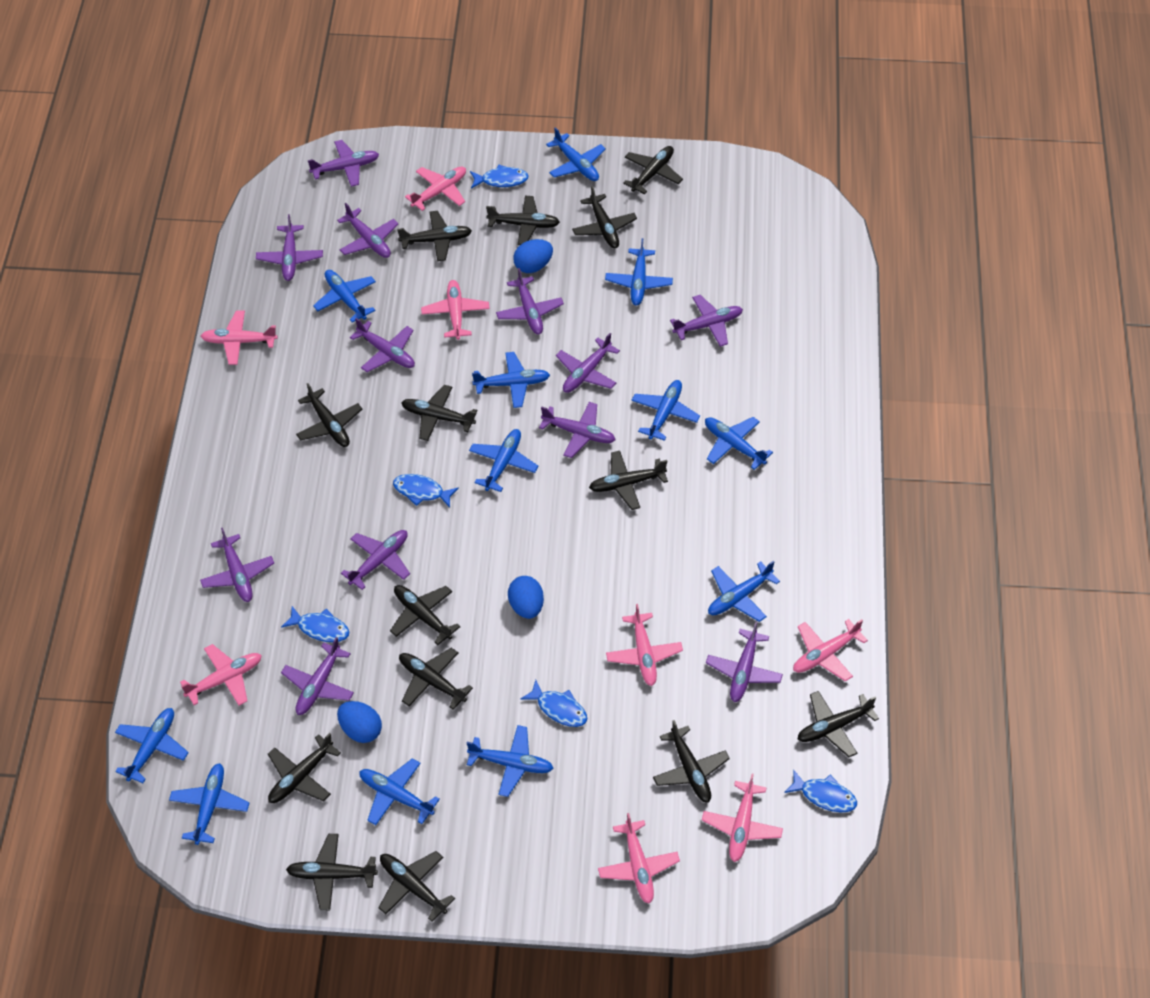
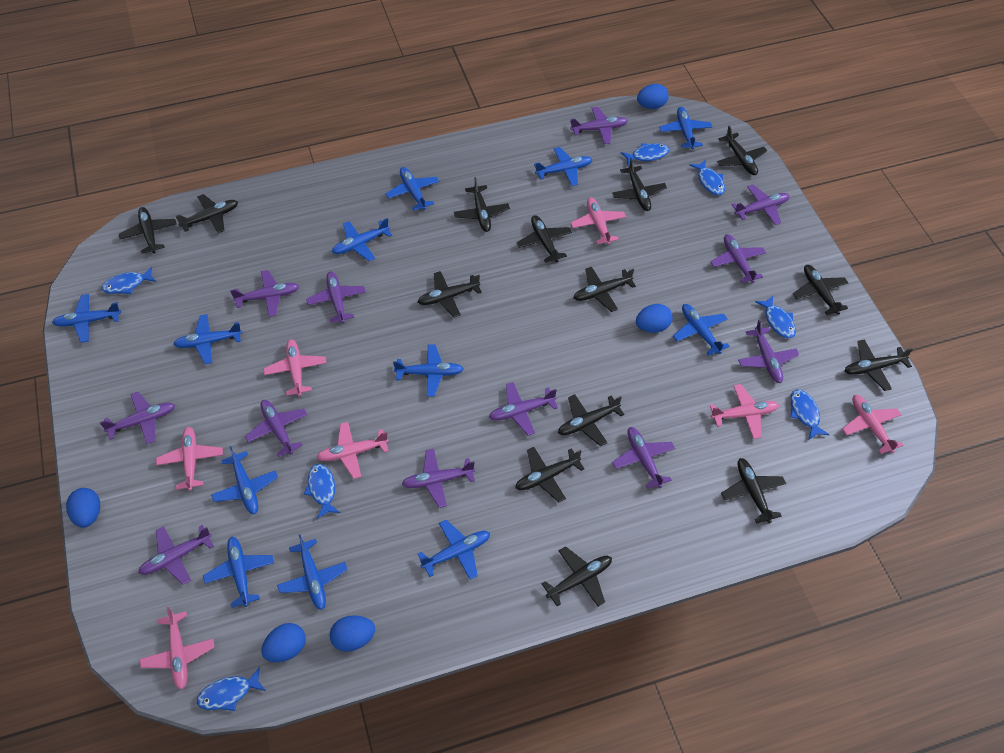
blue egg: [337,701,382,743] [508,576,544,619] [513,239,553,273] = 3 -> [66,488,100,528] [261,623,306,662] [330,615,375,652] [636,304,672,333] [637,84,669,109] = 5
blue fish: [281,606,349,642] [393,474,459,508] [470,165,529,189] [520,680,587,727] [784,770,857,812] = 5 -> [101,267,156,294] [197,667,266,711] [304,464,340,519] [621,143,670,166] [689,160,725,195] [755,296,796,338] [790,390,830,440] = 7
pink plane: [180,644,262,706] [201,310,278,365] [405,167,466,211] [421,280,490,340] [598,813,680,904] [606,604,683,686] [702,774,783,862] [793,619,868,682] = 8 -> [140,607,215,690] [156,427,223,491] [263,339,326,396] [316,422,389,479] [570,198,626,245] [710,384,779,439] [842,395,903,454] = 7

